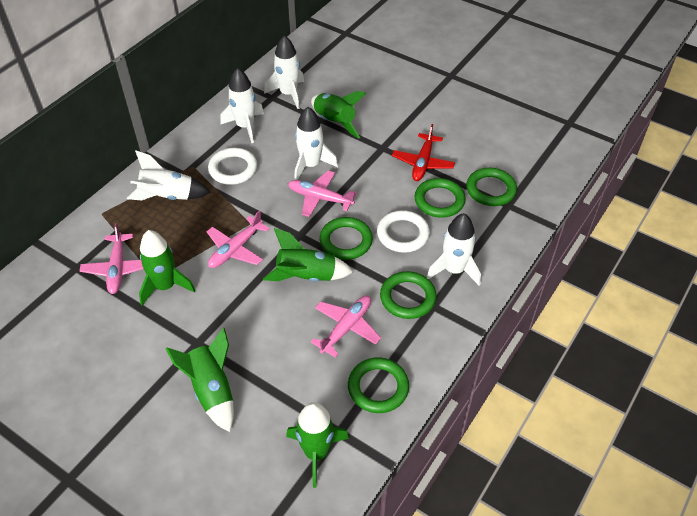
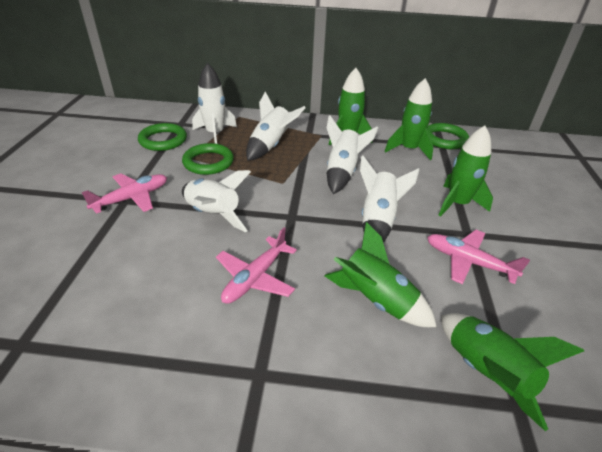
green ring: [320,217,373,260] [348,357,409,413] [380,271,437,319] [415,178,466,218] [467,168,517,206] = 5 -> [138,123,187,151] [182,143,234,175] [427,123,469,149] = 3
pink plane: [80,223,143,294] [206,210,270,268] [288,171,357,217] [311,295,381,358] = 4 -> [81,173,167,214] [216,227,297,304] [427,230,530,284] = 3
red plane: [392,124,455,181] = 1 -> none = 0
white ring: [208,148,257,185] [377,210,430,253] = 2 -> none = 0

